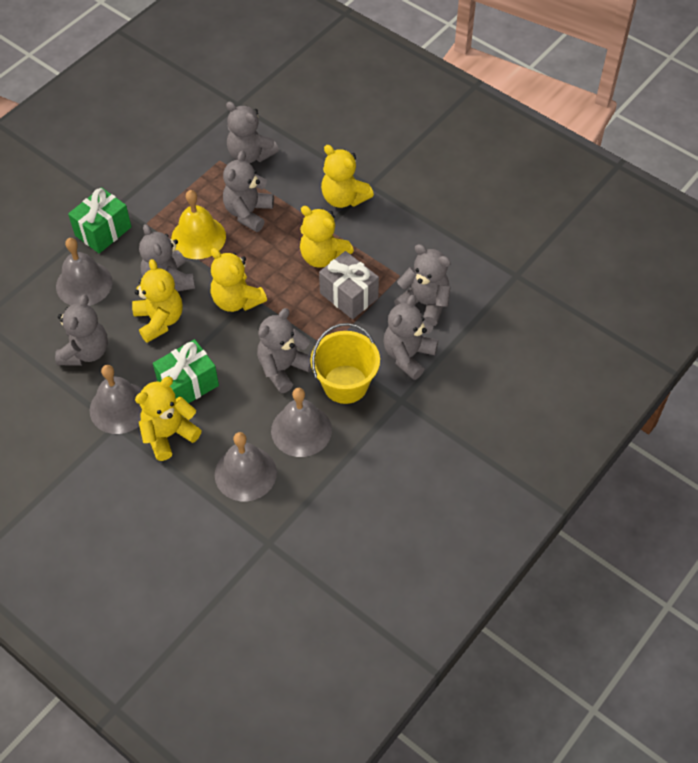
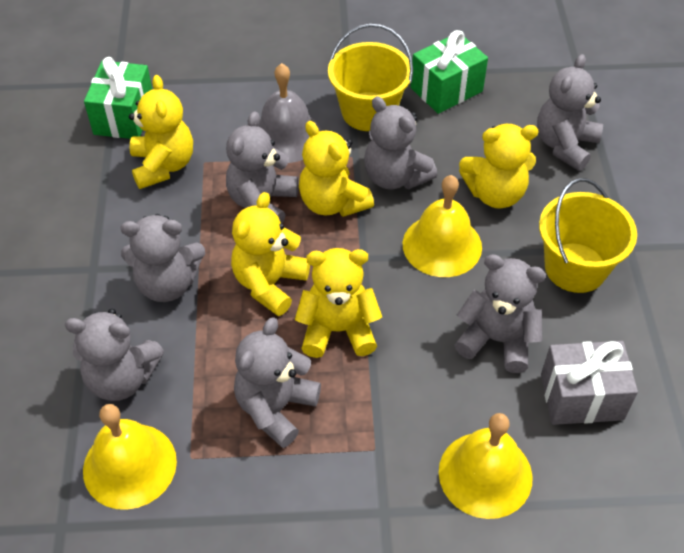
grey bell: [56,238,112,306] [90,365,142,434] [215,432,277,501] [271,388,332,457] = 4 -> [258,63,322,163] = 1
yellow bell: [171,190,226,259] = 1 -> [83,404,177,510] [403,175,482,277] [439,413,533,519] = 3
yellow bucket: [310,323,380,404] = 1 -> [328,24,413,131] [539,178,637,293] = 2

